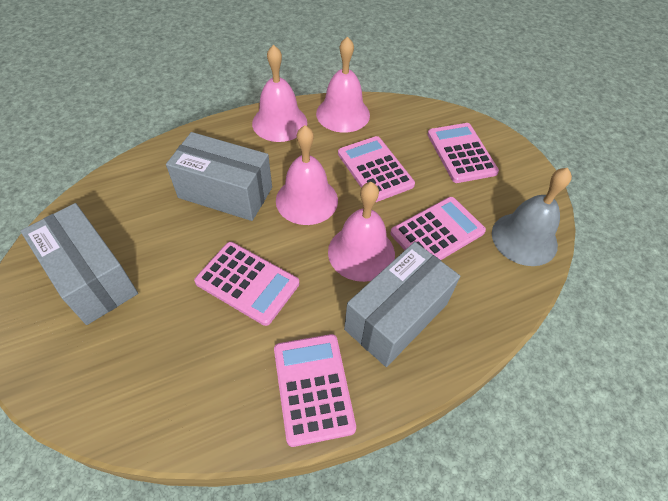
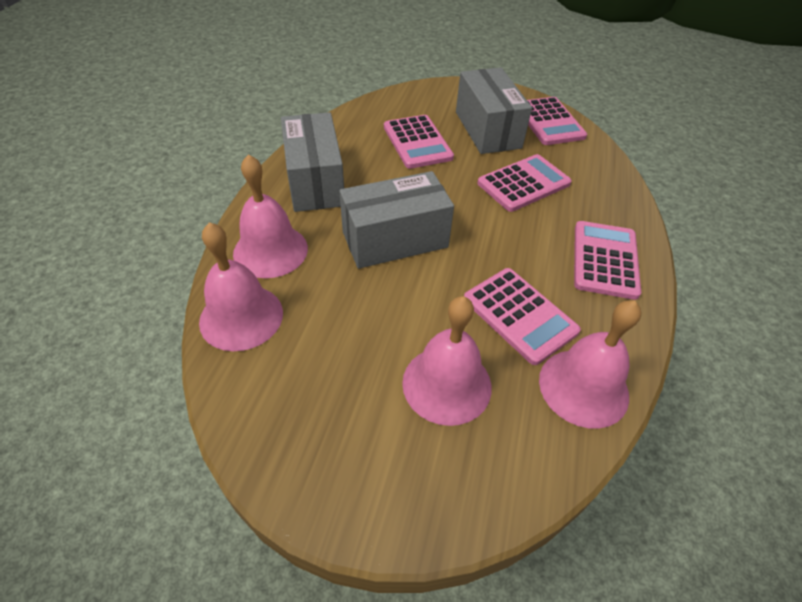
grey bell: [492,168,572,266] = 1 -> none = 0

